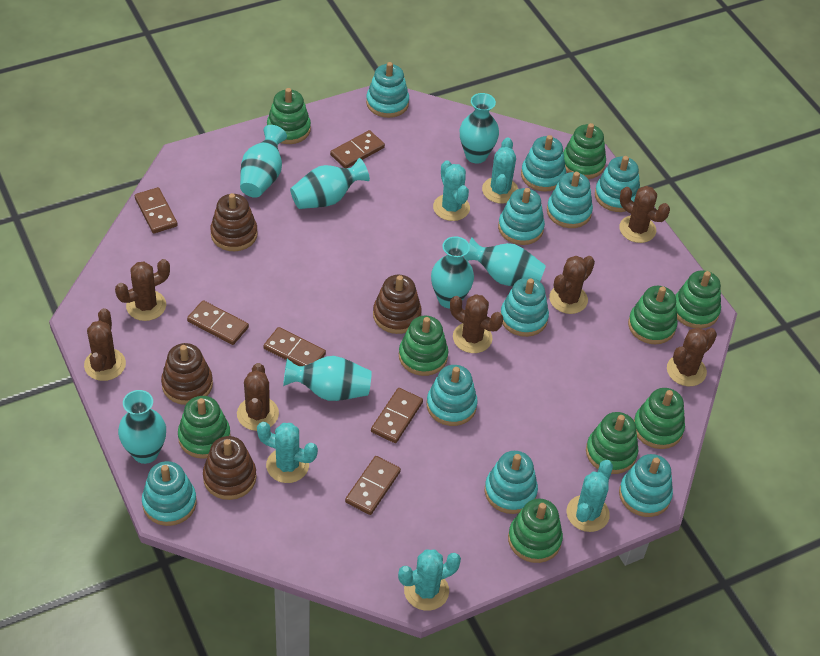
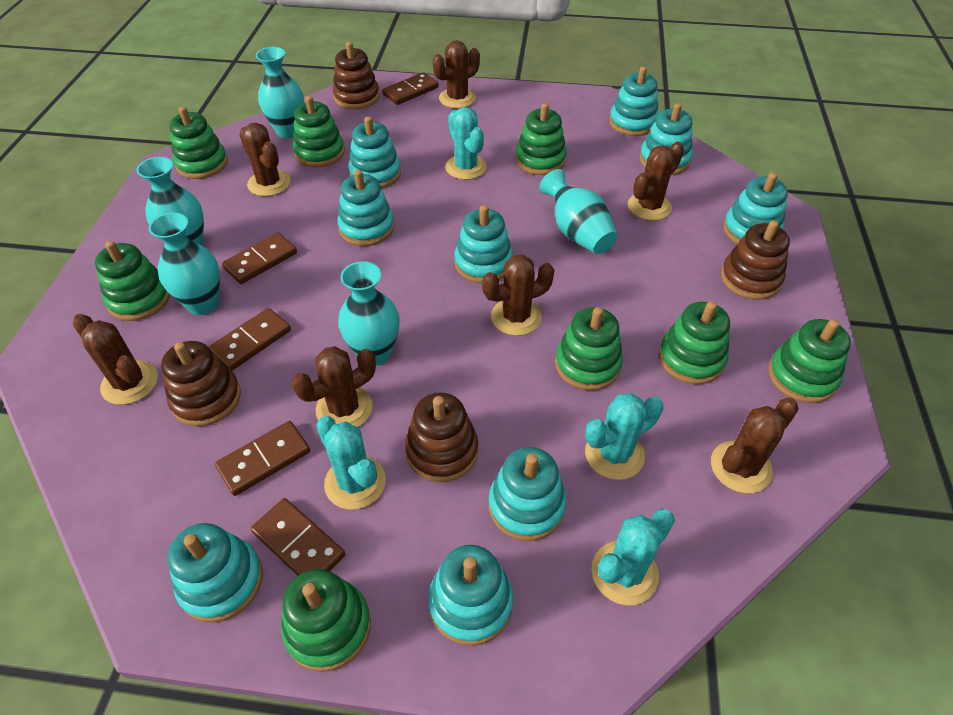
brown domino: [135,187,178,234] [187,300,249,345] [263,327,326,366] [330,130,385,168] [345,456,401,515] [371,388,423,443] = 6 -> [209,308,291,371] [215,421,310,496] [222,233,297,284] [251,498,345,576] [382,72,439,105] = 5
green stacking toy: [178,396,231,459] [267,88,311,144] [399,316,448,376] [508,499,563,563] [563,123,606,179] [586,412,638,474] [628,286,678,344] [634,388,685,449] [675,270,721,329] = 9 -> [95,241,170,321] [169,107,228,179] [281,569,371,672] [293,96,345,167] [516,103,567,175] [555,307,623,390] [659,301,730,384] [768,319,851,403] = 8
turquoise cactus: [257,422,318,483] [398,550,461,611] [433,161,470,221] [482,137,518,204] [567,460,613,532] = 5 -> [316,416,386,510] [445,107,487,180] [585,393,663,480] [592,509,675,605] = 4
turquoise stacking toy: [142,461,197,526] [366,62,409,118] [427,365,478,426] [485,451,538,514] [498,188,545,245] [500,278,549,337] [521,135,566,192] [547,172,593,228] [595,156,640,212] [619,454,673,517] = 10 -> [168,523,263,623] [337,170,394,246] [348,116,401,189] [428,545,513,646] [454,205,513,283] [489,447,566,541] [609,67,659,136] [639,103,692,175] [723,172,788,244] = 9
turquoise vase: [118,390,166,464] [240,125,287,198] [283,356,372,401] [290,158,370,209] [431,236,474,308] [460,93,499,164] [464,237,546,286] = 7 -> [137,157,204,246] [149,213,220,315] [256,47,304,138] [338,261,400,366] [539,169,618,254] = 5

